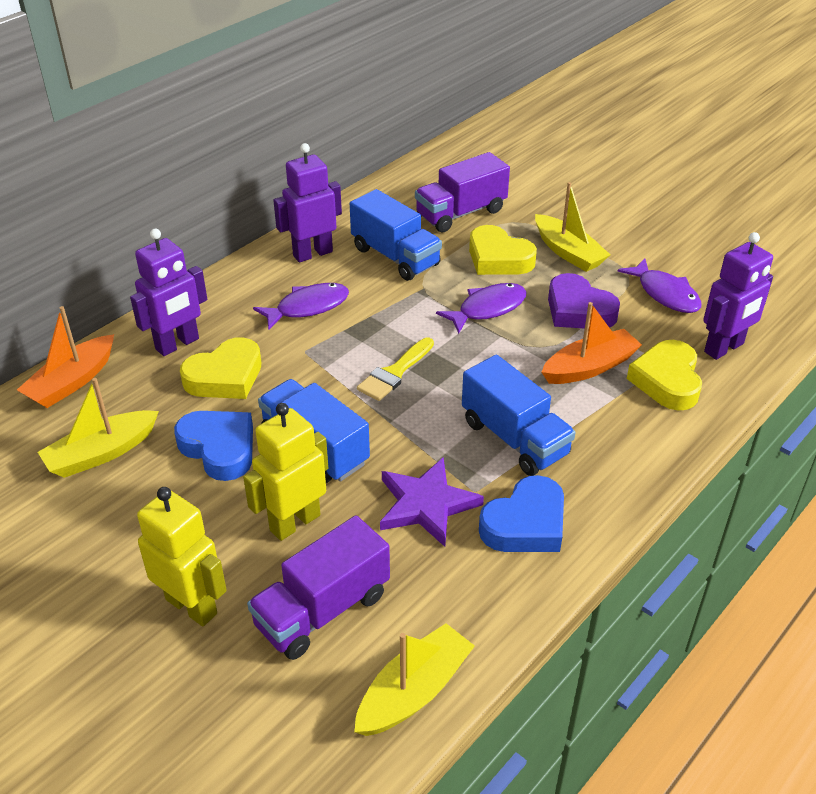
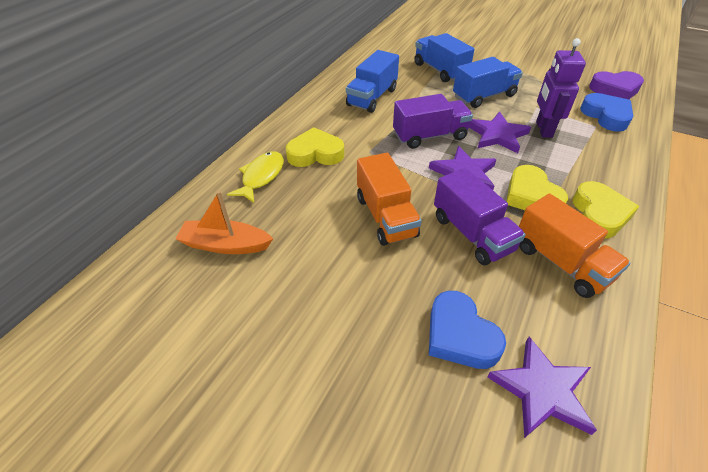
orange boat: [17,306,114,408] [542,302,642,384] = 2 -> [175,191,273,254] = 1
orange truck: none = 0 -> [357,153,422,246] [519,193,631,298] = 2
purple fish: [253,283,349,330] [436,283,526,334] [618,258,702,313] = 3 -> none = 0
purple robot: [130,229,207,356] [273,143,342,262] [703,232,773,360] = 3 -> [536,38,586,138] = 1
purple star: [380,458,484,547] = 1 -> [429,146,497,190] [469,112,531,153] [487,337,597,438] = 3
yellow boat: [38,378,159,478] [354,623,475,736] [535,182,610,272] = 3 -> none = 0
yellow brush: [357,337,434,401] = 1 -> none = 0
yellow fish: none = 0 -> [227,151,284,203] = 1
yellow robot: [137,487,227,626] [243,403,328,541] = 2 -> none = 0

